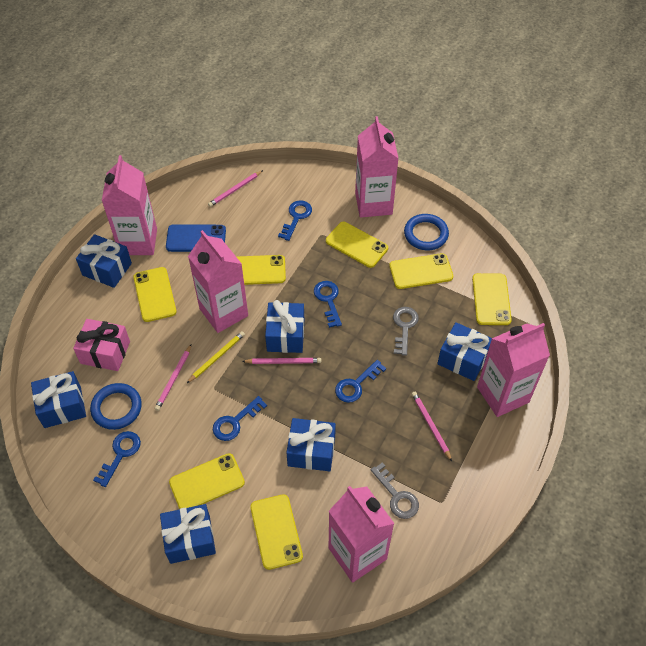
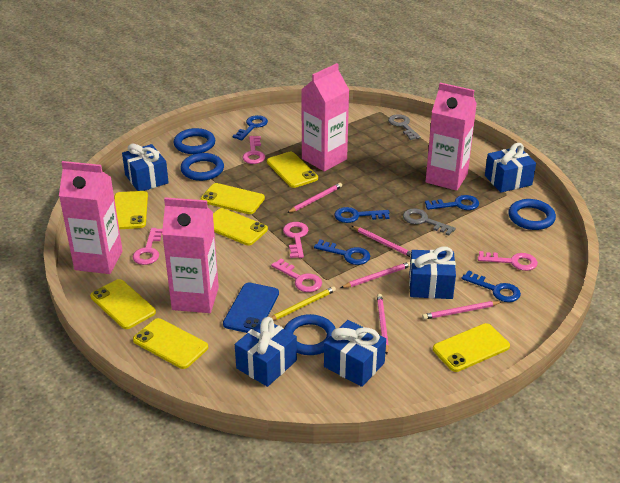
blue gift: [31,371,86,428] [76,234,132,288] [160,504,216,564] [265,300,304,353] [286,418,336,471] [437,322,492,381] = 6 -> [122,144,169,191] [235,317,297,387] [324,320,386,387] [409,247,456,299] [485,143,536,192] = 5
blue ring: [90,383,142,430] [404,214,449,250] = 2 -> [173,128,215,154] [180,153,224,181] [284,314,336,355] [508,199,556,230] = 4
pink carton: [102,155,157,255] [188,230,248,333] [329,486,395,583] [355,116,399,218] [477,323,550,417] = 5 -> [59,161,123,274] [162,197,219,313] [301,63,349,172] [426,83,477,191] = 4
pink gift: [73,319,130,371] = 1 -> none = 0
pink key: none = 0 -> [133,228,163,265] [243,136,265,164] [271,259,322,292] [283,222,308,258] [478,251,538,271] = 5
pink pencil: [155,345,191,411] [208,170,263,207] [242,358,321,364] [412,392,452,461] = 4 -> [287,183,342,213] [341,262,410,288] [352,226,411,257] [377,294,389,355] [422,301,501,320] = 5

